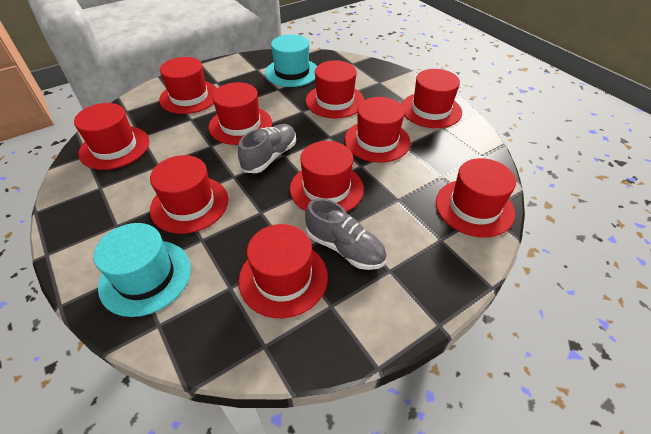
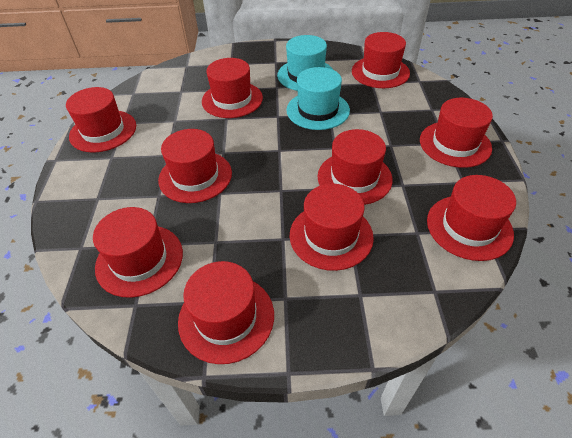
grey shoe: [238,124,296,173] [305,198,387,270] = 2 -> none = 0

